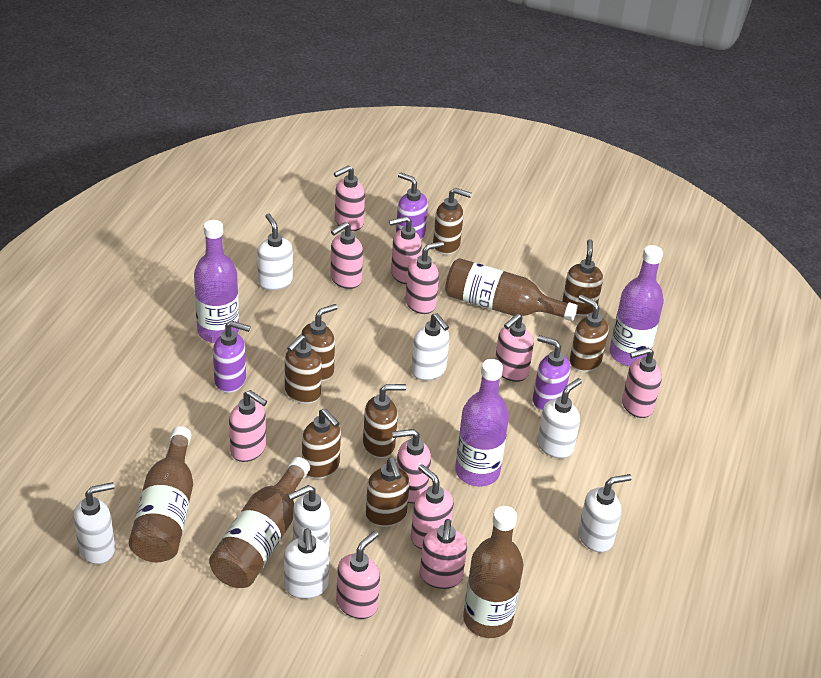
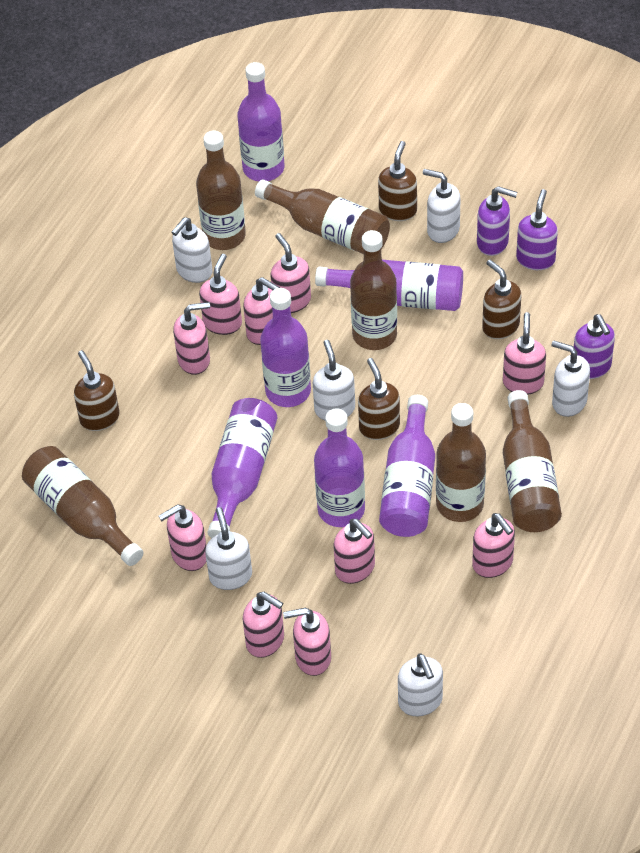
brown bottle: [129,426,193,562] [209,457,310,588] [445,258,578,321] [463,506,524,638] = 4 -> [22,446,143,566] [196,131,246,250] [255,179,390,254] [350,230,397,350] [436,403,486,522] [503,390,562,532] = 6
brown soap dispenser: [285,335,322,404] [301,304,338,381] [302,408,341,479] [363,384,406,458] [366,458,410,527] [433,188,472,255] [562,239,603,316] [570,295,608,372] = 8 -> [74,350,120,431] [358,358,400,440] [378,141,417,221] [482,260,521,339] = 4
pink soap dispenser: [229,390,267,462] [330,222,363,289] [334,165,365,231] [336,531,380,619] [389,216,422,284] [392,429,431,503] [405,241,444,314] [411,464,454,549] [420,519,467,589] [495,314,534,382] [622,347,662,418] = 11 -> [159,505,206,571] [173,302,210,375] [199,254,242,335] [243,277,280,345] [243,592,284,658] [270,233,311,313] [283,608,331,676] [333,519,375,584] [472,513,515,578] [503,312,546,395] = 10
purple bottle: [194,220,239,343] [455,359,509,486] [609,245,664,366] = 3 -> [208,398,277,538] [237,62,285,181] [260,288,311,407] [314,409,365,527] [315,260,463,311] [379,395,435,537] = 6
white soap dispenser: [74,482,115,564] [257,214,293,290] [284,529,330,599] [288,485,330,549] [411,313,450,381] [537,378,582,459] [578,474,632,553] = 7 -> [171,217,212,283] [205,507,252,590] [313,340,355,421] [398,654,443,716] [423,169,460,243] [552,340,590,417] = 6

